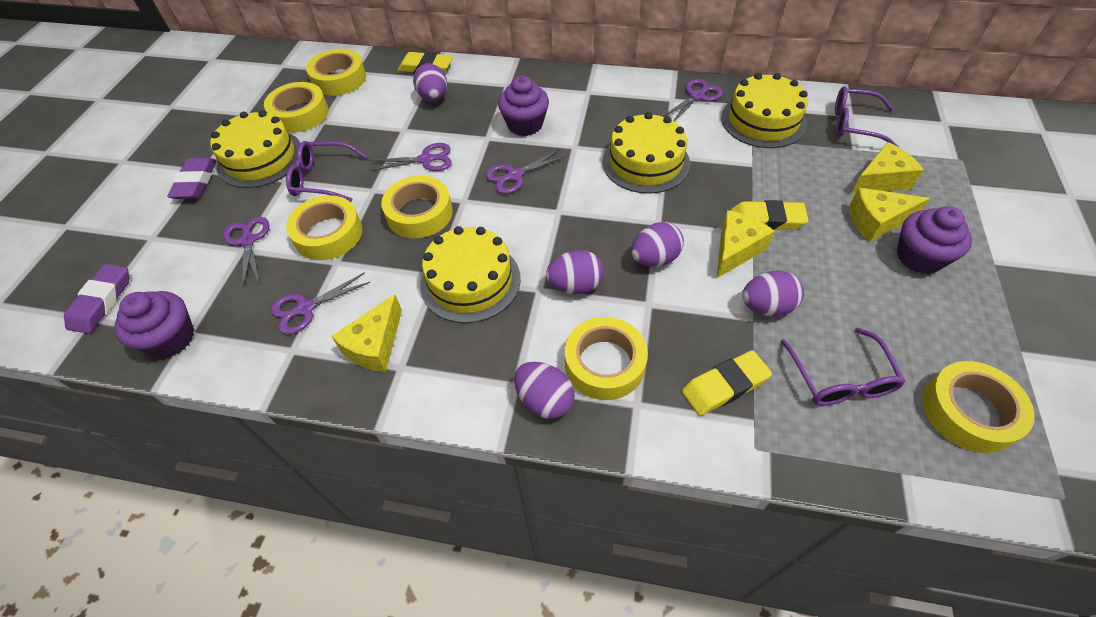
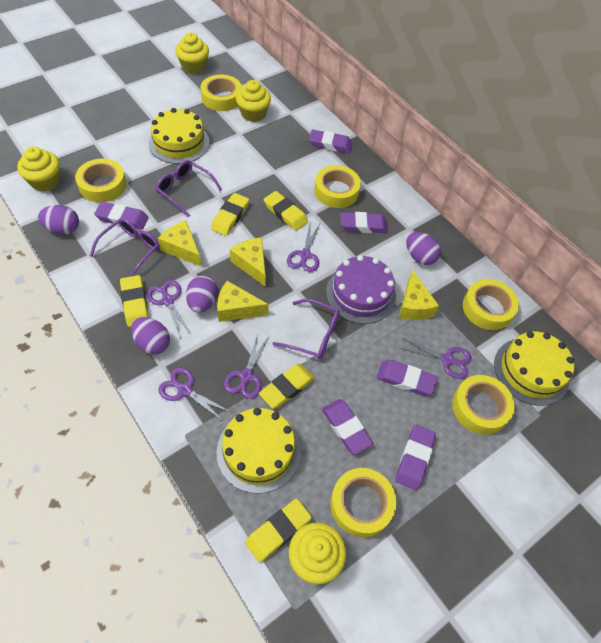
purple cake: none = 0 -> [326,255,396,324] = 1
purple cupcake: [114,291,194,358] [498,76,549,136] [897,206,972,274] = 3 -> none = 0
purple egg: [413,64,447,102] [514,362,575,419] [546,250,604,294] [631,222,684,267] [742,270,804,316] = 5 -> [38,205,79,235] [131,317,170,355] [186,276,218,313] [406,232,441,265] = 4
purple eraser: [64,264,129,334] [167,158,217,199] = 2 -> [94,202,149,230] [309,129,353,153] [322,399,373,455] [341,212,388,233] [377,360,437,396] [395,425,436,490] = 6
yellow cake: [210,110,300,188] [420,226,521,323] [602,112,690,194] [721,73,808,148] = 4 -> [149,108,210,164] [217,408,301,494] [494,331,574,406] = 3
yellow cupcake: none = 0 -> [17,147,60,192] [175,33,209,74] [236,80,271,122] [289,522,347,584] = 4
yellow eraser: [398,52,453,74] [682,350,772,416] [731,200,809,230] = 3 -> [120,275,149,327] [211,193,249,236] [245,499,312,562] [259,364,315,409] [264,191,308,231] = 5

